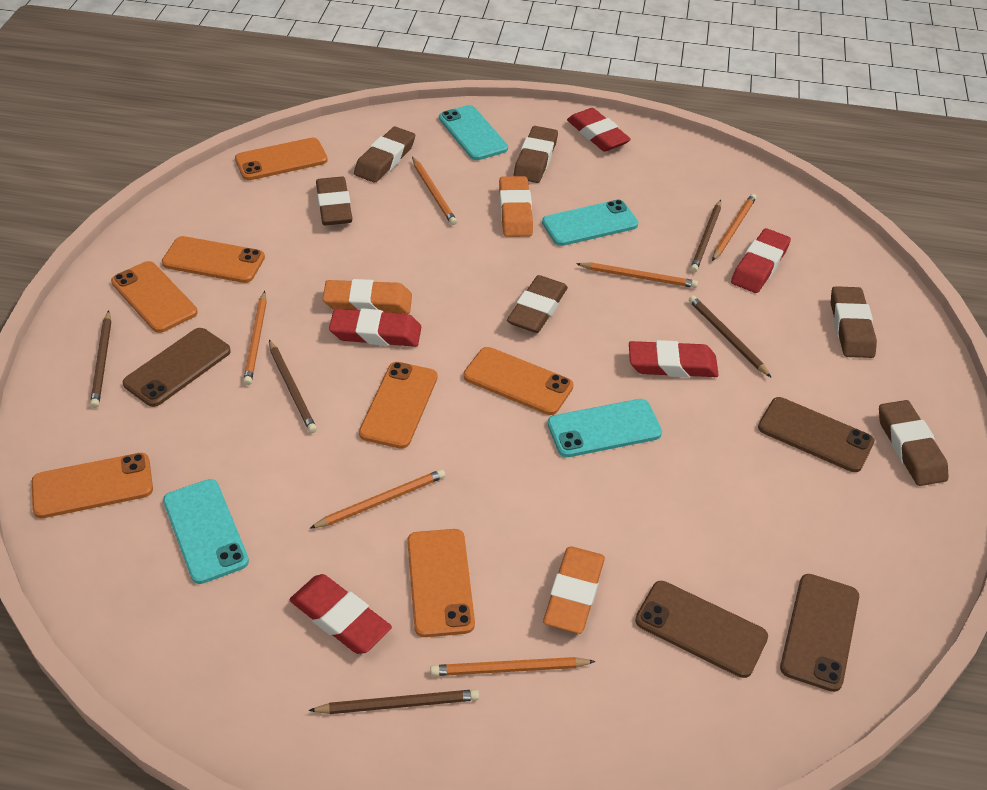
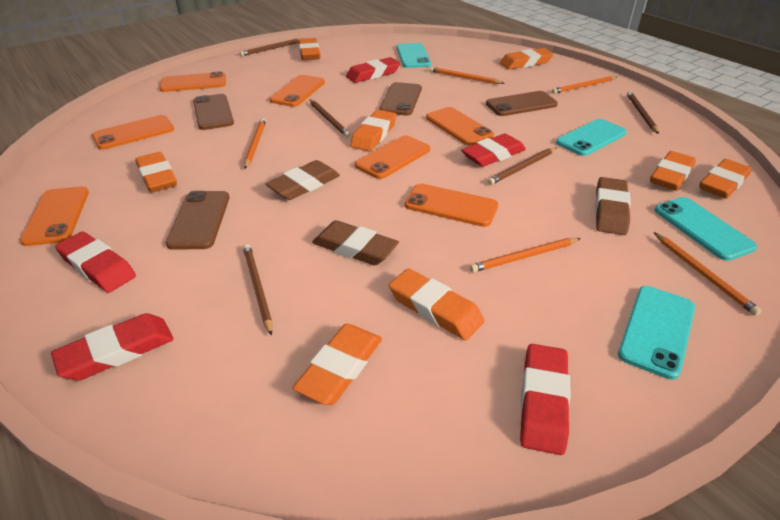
brown eraser: [316,177,352,226] [354,127,415,183] [507,275,568,333] [514,126,558,183] [831,286,877,358] [879,400,949,486] = 6 -> [265,160,340,200] [312,220,399,265] [595,177,631,235] = 3
orange eraser: [323,279,412,314] [499,176,533,237] [543,546,605,634] = 3 -> [135,152,177,192] [292,324,382,405] [299,38,320,60] [350,110,397,151] [389,268,484,340] [500,48,554,69] [650,151,696,191] [699,159,751,199] = 8
orange pencil: [243,291,267,385] [309,469,445,529] [412,157,457,225] [430,657,595,676] [576,262,698,288] [712,194,757,261] = 6 -> [244,118,266,168] [430,67,505,84] [470,238,581,272] [552,76,617,94] [654,232,762,316] = 5

